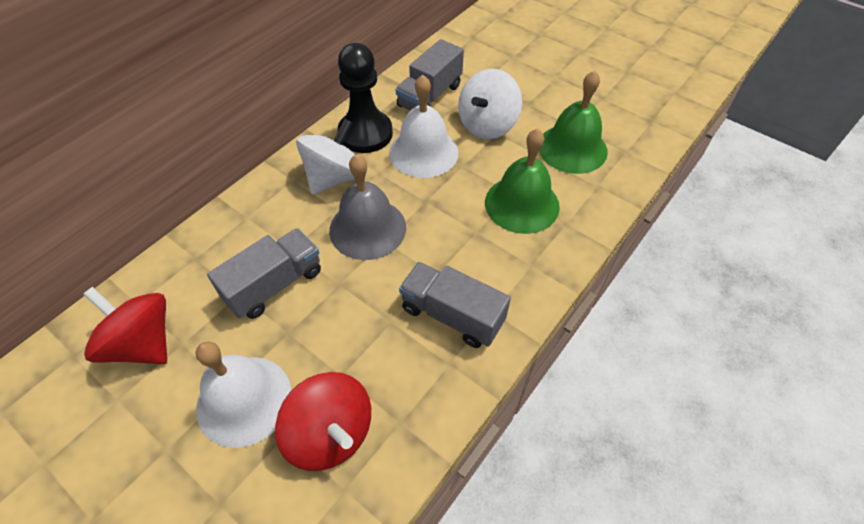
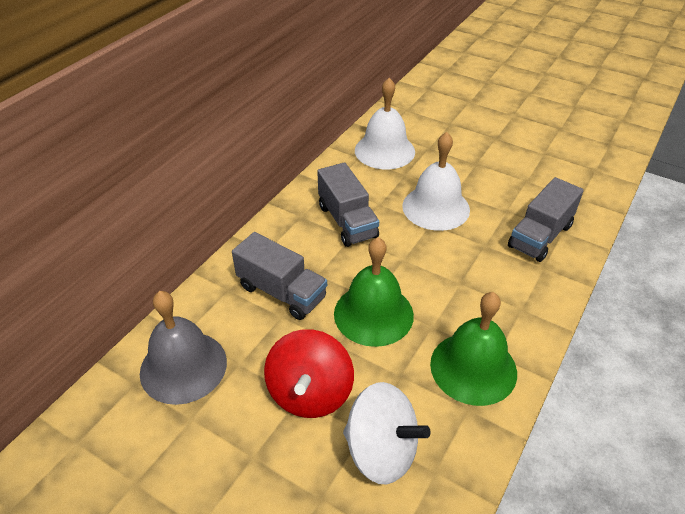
black pawn: [337,43,393,153] = 1 -> none = 0
red spinning top: [83,287,167,364] [275,372,371,471] = 2 -> [264,329,354,418] = 1
white spinning top: [296,119,355,195] [458,69,522,139] = 2 -> [343,382,431,484] = 1

